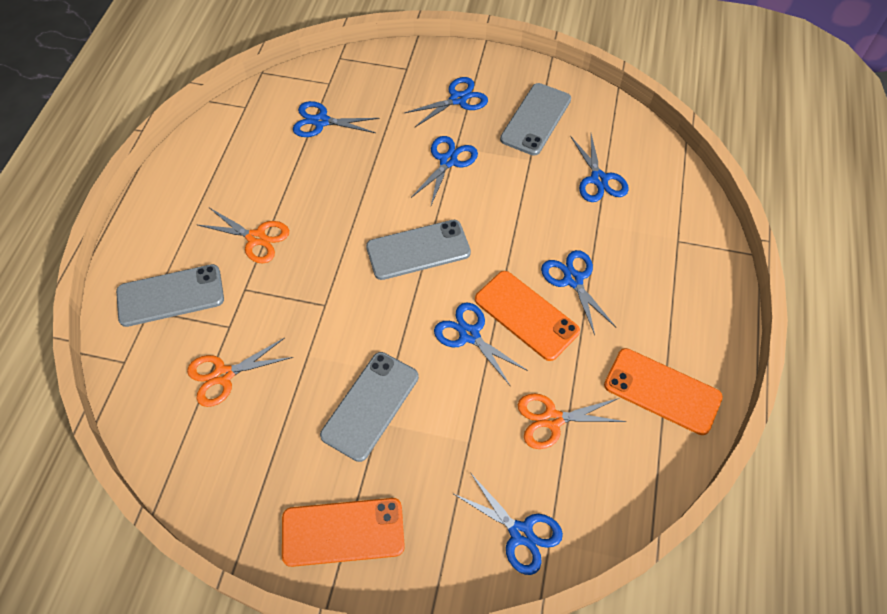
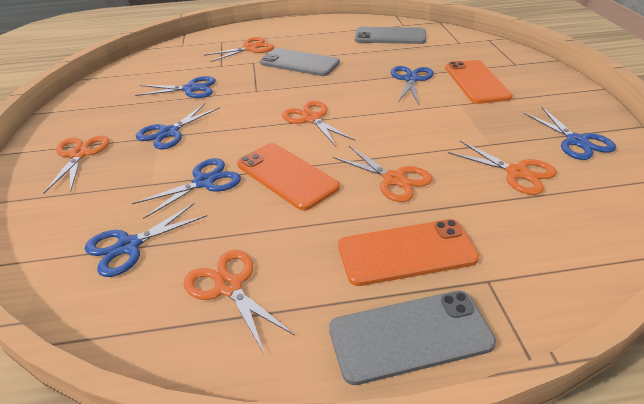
blue scissors: [293,101,380,137] [404,77,488,127] [411,136,478,205] [434,302,528,387] [454,474,563,575] [541,250,617,335] [570,134,629,202] = 7 -> [85,203,207,277] [132,158,241,219] [135,76,216,98] [136,104,220,149] [391,66,434,105] [524,107,616,160] = 6
grey phone: [116,264,224,327] [320,352,419,462] [366,220,471,280] [500,83,571,156] = 4 -> [260,48,340,76] [329,291,496,385] [355,27,426,44] = 3
orange scissors: [187,338,293,407] [198,208,289,263] [518,393,627,449] = 3 -> [43,135,110,194] [184,250,295,353] [204,37,274,62] [282,101,355,147] [333,146,432,202] [448,141,557,195] = 6

